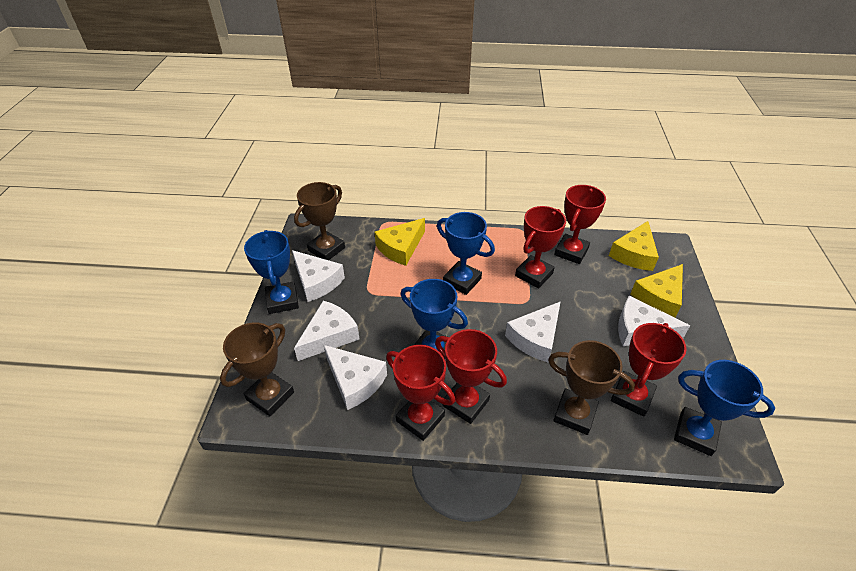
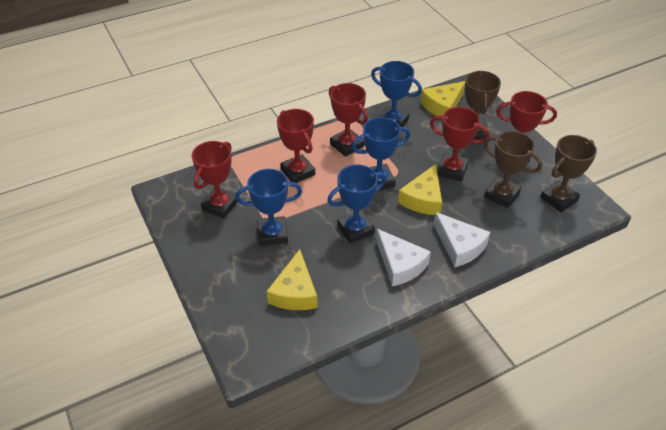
white cheese: [292,250,345,302] [294,301,359,361] [324,345,387,410] [505,301,561,362] [618,296,690,346] = 5 -> [376,229,431,287] [433,212,490,267] = 2

